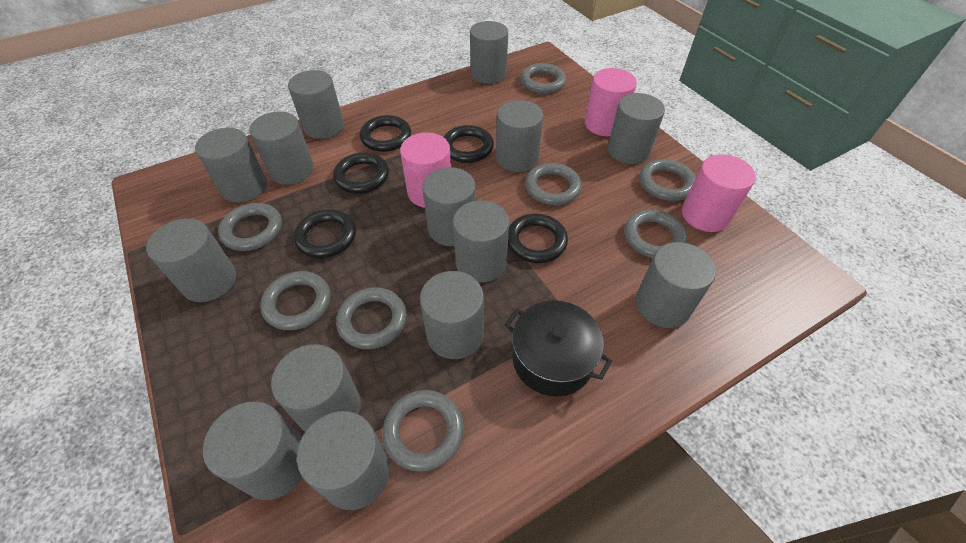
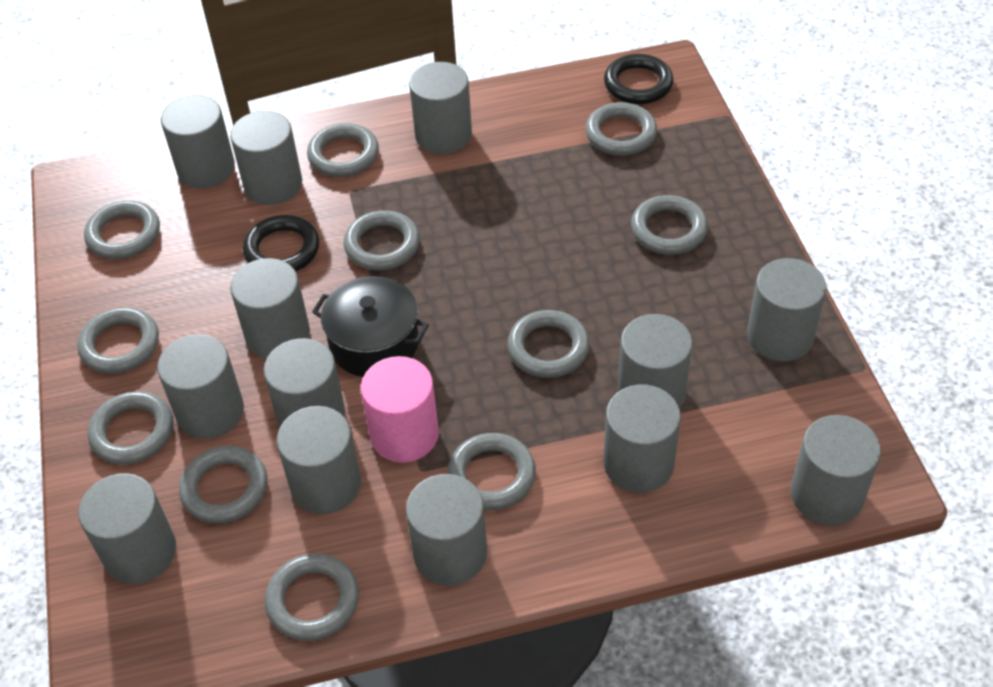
black ring: [294,209,356,258] [333,153,389,194] [360,115,411,152] [444,125,494,163] [508,214,568,263] = 5 -> [243,215,319,271] [604,54,674,104] = 2
grey cylinder: [146,218,236,302] [195,128,267,202] [203,401,302,500] [249,111,314,185] [271,344,361,432] [288,70,344,139] [297,411,390,510] [420,271,484,359] [422,167,476,246] [453,200,509,283] [470,21,508,84] [496,100,543,172] [607,93,665,164] [636,242,716,328] = 14 -> [78,473,176,584] [157,334,244,439] [161,95,235,188] [230,111,302,205] [230,258,310,359] [263,338,345,428] [276,406,361,514] [406,474,487,586] [409,62,472,154] [603,385,681,493] [618,314,693,409] [747,258,827,361] [791,415,881,525] = 13
grey ring: [218,203,282,251] [260,271,330,330] [336,287,407,349] [382,390,464,472] [521,63,566,94] [525,163,582,205] [624,210,687,258] [639,159,696,201] = 8 -> [77,307,159,374] [84,201,160,259] [88,391,173,465] [179,446,267,524] [265,554,359,641] [307,123,379,177] [343,210,420,271] [448,433,536,510] [507,310,590,378] [586,102,657,156] [631,195,708,255] = 11
pink cylinder: [400,132,451,208] [585,68,637,136] [682,154,756,232] = 3 -> [361,356,439,463] = 1

